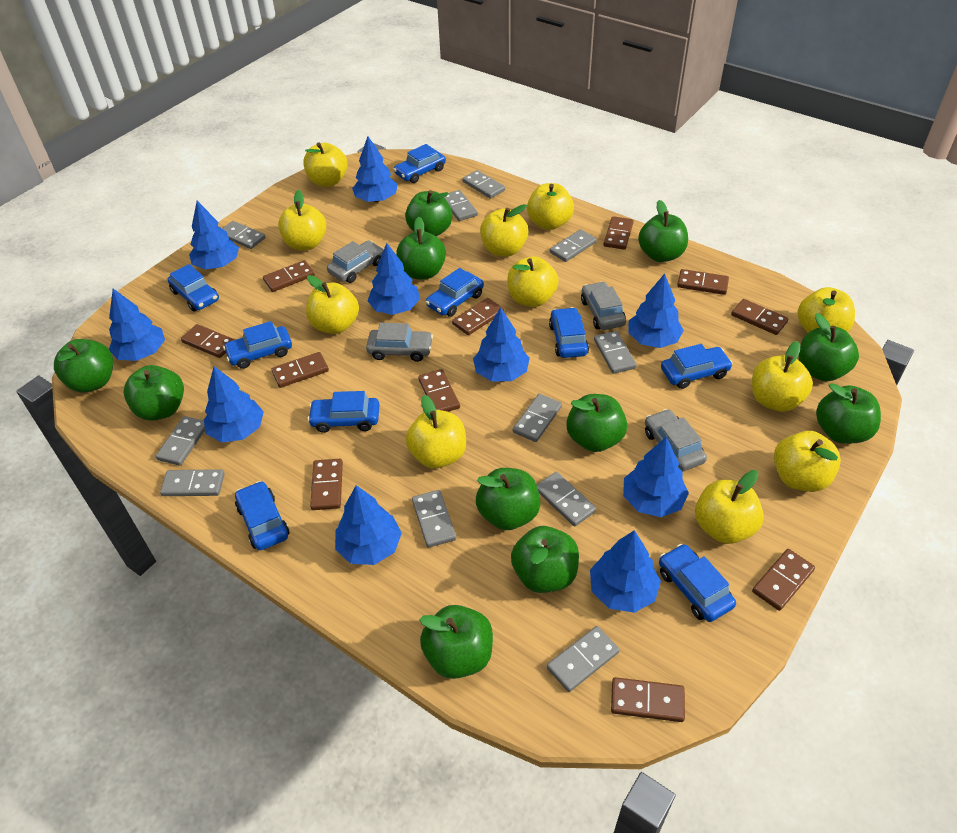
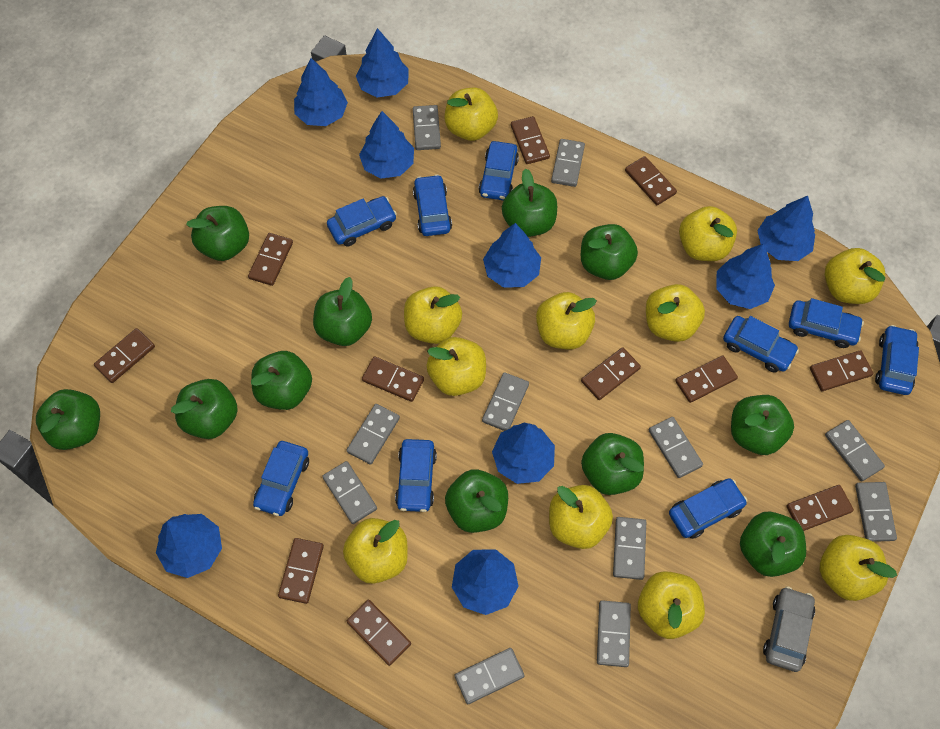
blue tree: [109,289,165,361] [189,201,239,270] [204,366,264,442] [335,485,402,565] [352,136,398,202] [368,243,420,315] [473,307,530,382] [590,530,661,613] [623,437,689,517] [628,273,684,348] = 10 -> [156,514,222,578] [294,58,348,126] [356,28,409,98] [359,111,414,179] [452,549,519,615] [483,223,541,288] [492,422,555,484] [716,244,775,309] [757,196,815,261] = 9
grey car: [327,240,384,283] [366,323,433,362] [581,281,626,330] [645,409,707,472] = 4 -> [763,586,815,672] = 1

